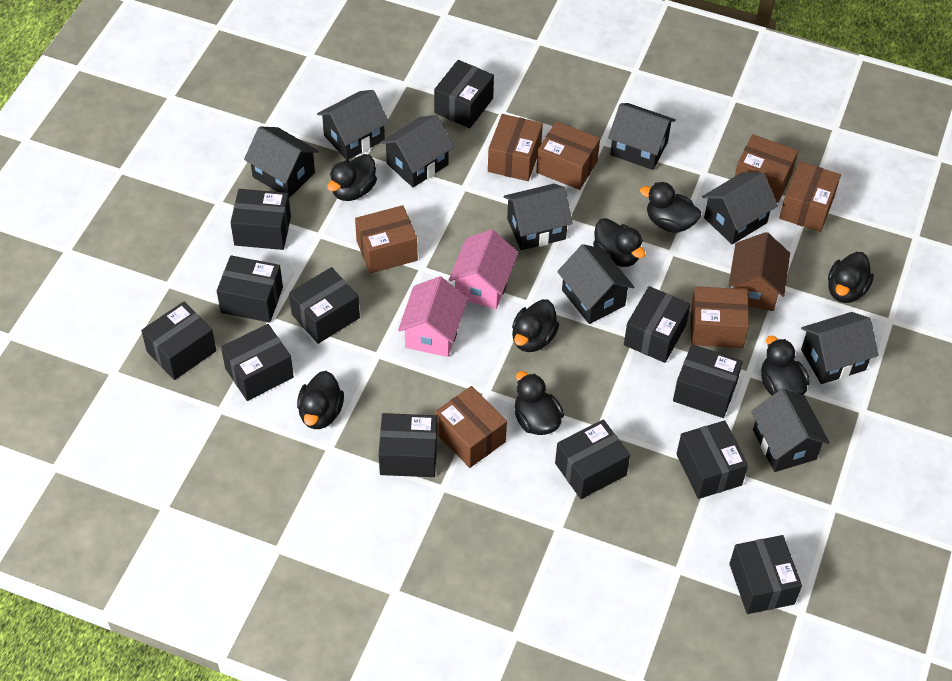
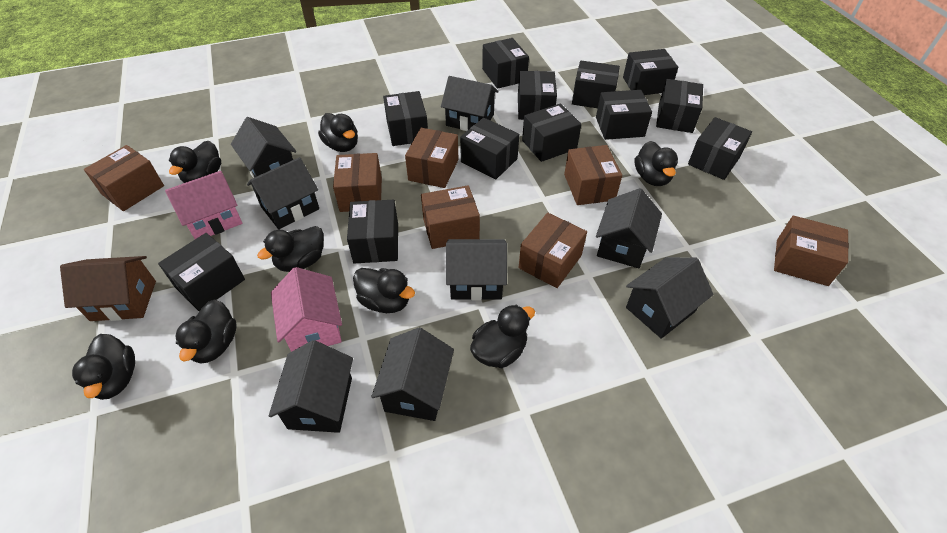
black house: [244,126,319,198] [317,90,389,160] [380,115,454,188] [504,184,573,250] [557,244,634,324] [608,103,676,170] [702,172,778,244] [751,389,830,472] [801,312,879,384] = 9 -> [231,117,296,178] [247,157,319,229] [269,340,353,433] [371,328,454,421] [441,76,499,131] [446,239,507,300] [596,188,662,268] [626,257,714,339] = 8

